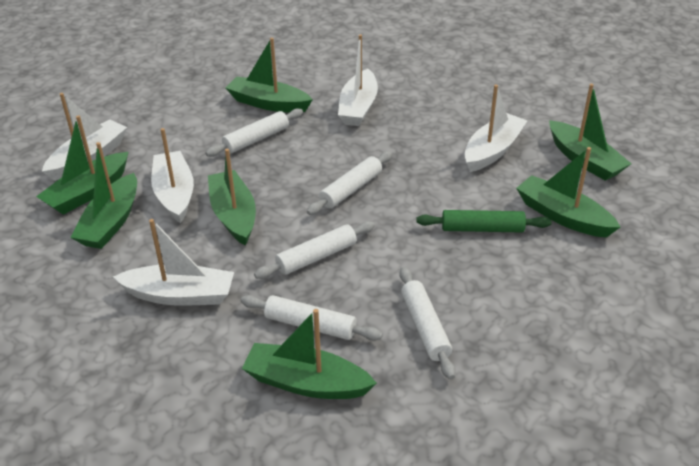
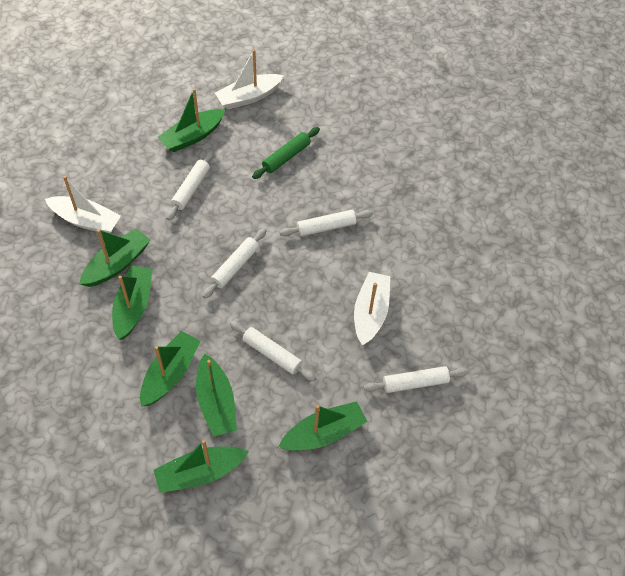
white boat: [42,93,127,181] [113,219,234,306] [151,128,194,223] [338,34,378,126] [464,85,527,172] = 5 -> [45,176,121,233] [215,49,284,110] [354,272,390,346] = 3

